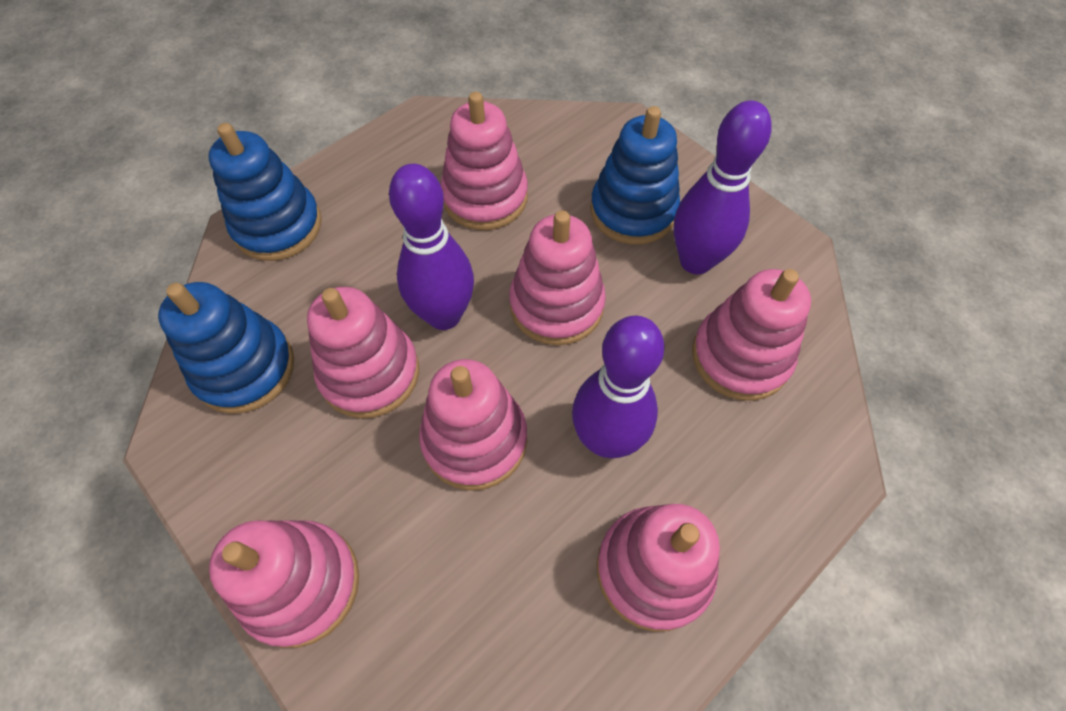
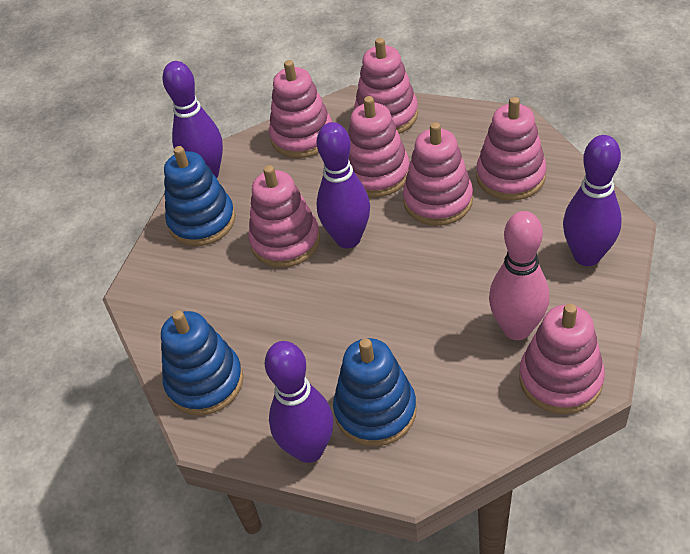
pink bowling pin: none = 0 -> [489,211,549,340] = 1
purple bowling pin: [389,164,474,330] [572,316,665,458] [674,100,772,275] = 3 -> [162,61,223,178] [265,341,333,463] [317,122,370,248] [563,135,622,266] = 4

